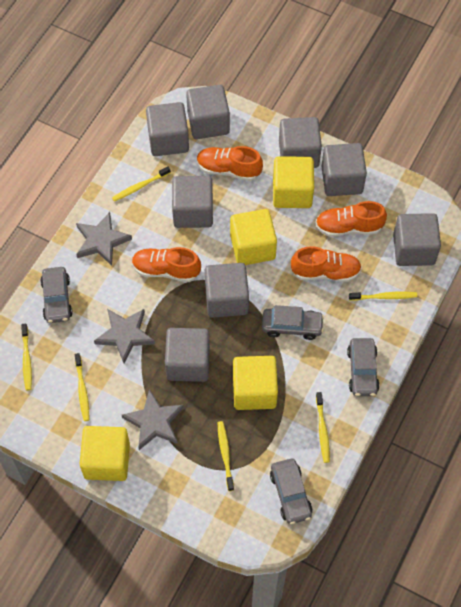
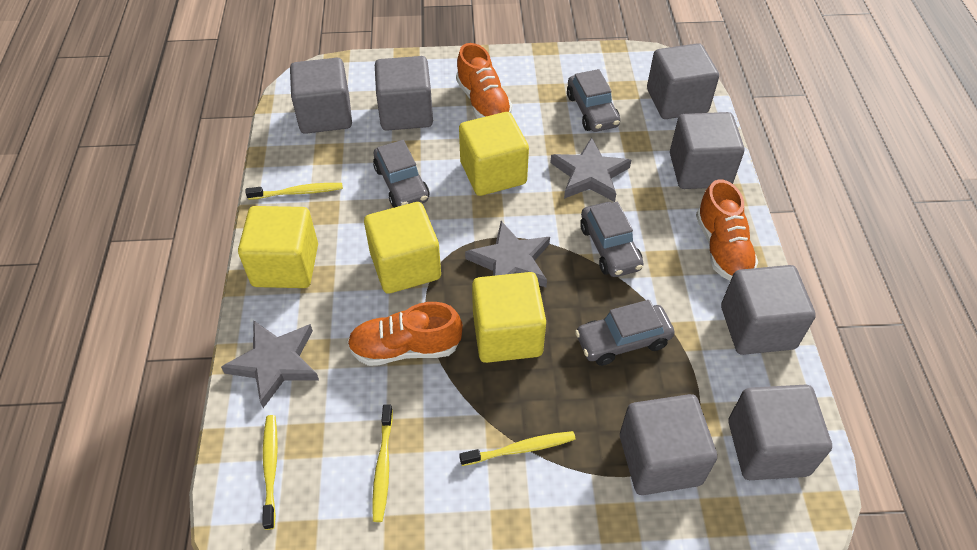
grey cube: [146,102,189,156] [165,328,210,382] [172,176,213,228] [186,85,230,139] [205,263,249,318] [279,117,322,168] [321,143,367,196] [393,213,441,266] = 8 -> [290,58,352,134] [375,56,433,131] [620,394,717,495] [647,43,719,119] [670,112,744,189] [721,265,816,355] [728,384,832,480] = 7
orange shoe: [132,247,201,282] [197,146,263,181] [291,246,362,282] [315,201,387,237] = 4 -> [347,302,463,366] [456,43,512,118] [696,179,758,281] = 3
yellow toothbrush: [21,324,32,391] [75,353,89,421] [112,166,171,202] [218,421,234,491] [316,392,330,463] [349,292,417,301] = 6 -> [245,183,343,200] [262,415,278,530] [372,404,393,522] [459,431,576,466] = 4

